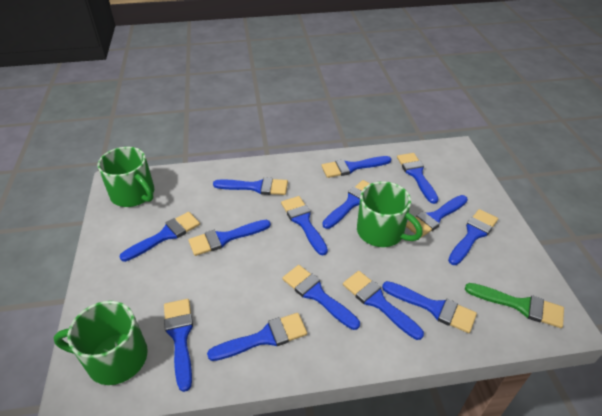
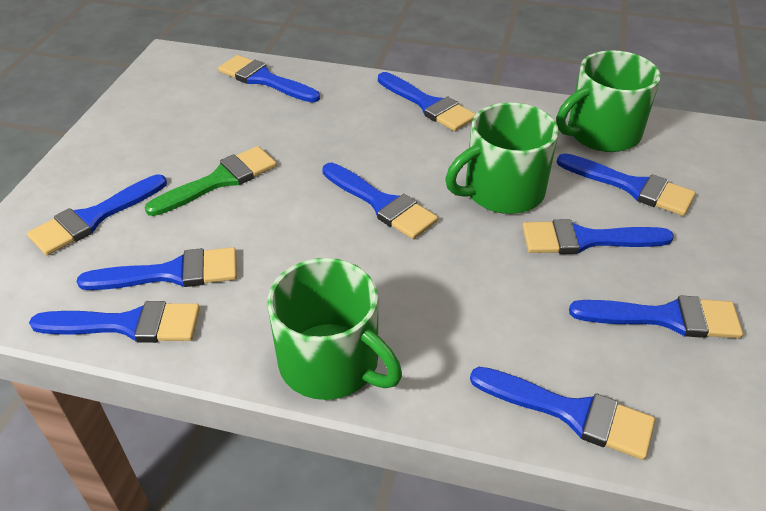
blue brush: [119,212,200,262] [164,299,193,392] [188,220,271,256] [207,313,307,361] [213,177,288,195] [281,196,328,255] [283,265,360,330] [321,156,391,178] [322,180,370,229] [343,271,424,340] [382,281,477,333] [397,153,439,204] [406,195,468,238] [448,209,498,265] = 14 -> [27,174,167,255] [29,301,200,343] [77,247,237,290] [218,55,320,102] [322,163,438,239] [378,72,476,131] [470,367,655,460] [522,219,674,254] [557,153,696,216] [569,295,743,338] = 10

